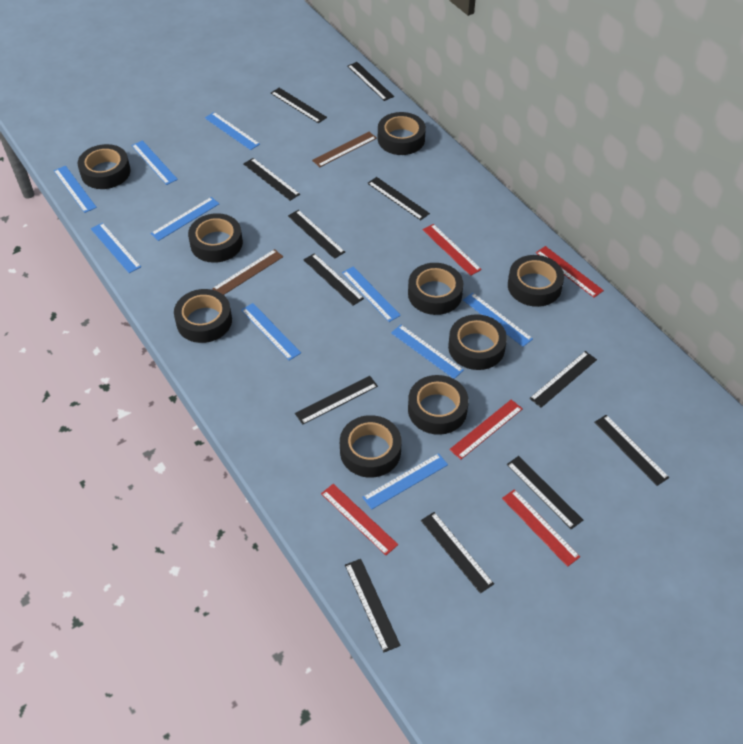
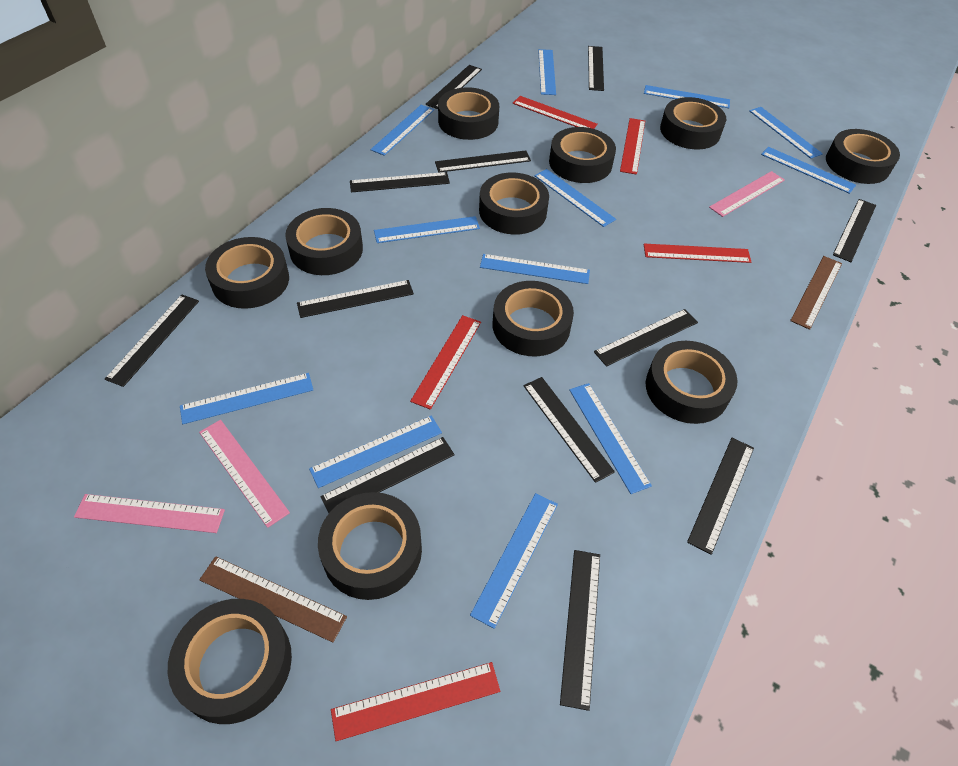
black tape: [77,144,131,189] [174,289,232,343] [188,213,243,263] [340,415,401,478] [378,112,426,155] [408,263,463,315] [408,375,469,435] [448,314,507,370] [508,255,564,307] = 9 -> [168,599,292,724] [205,237,289,309] [285,208,363,275] [318,492,422,600] [438,87,499,140] [479,172,549,235] [493,281,574,356] [549,127,616,183] [645,341,738,424] [660,97,726,149] [826,129,900,184] = 11
blue ruler: [54,166,97,213] [91,223,141,273] [131,140,178,185] [150,197,219,241] [205,112,260,150] [241,303,301,361] [342,266,401,322] [362,453,448,510] [391,325,464,379] [463,293,533,347] = 10 -> [180,373,313,424] [309,415,442,488] [370,105,434,156] [374,216,480,243] [470,493,558,629] [480,254,590,284] [534,169,616,227] [538,49,556,95] [569,383,652,494] [644,85,730,108] [749,107,823,159] [761,147,856,194] = 12
pink ruler: none = 0 -> [74,494,225,533] [199,420,290,528] [709,171,785,217] = 3

